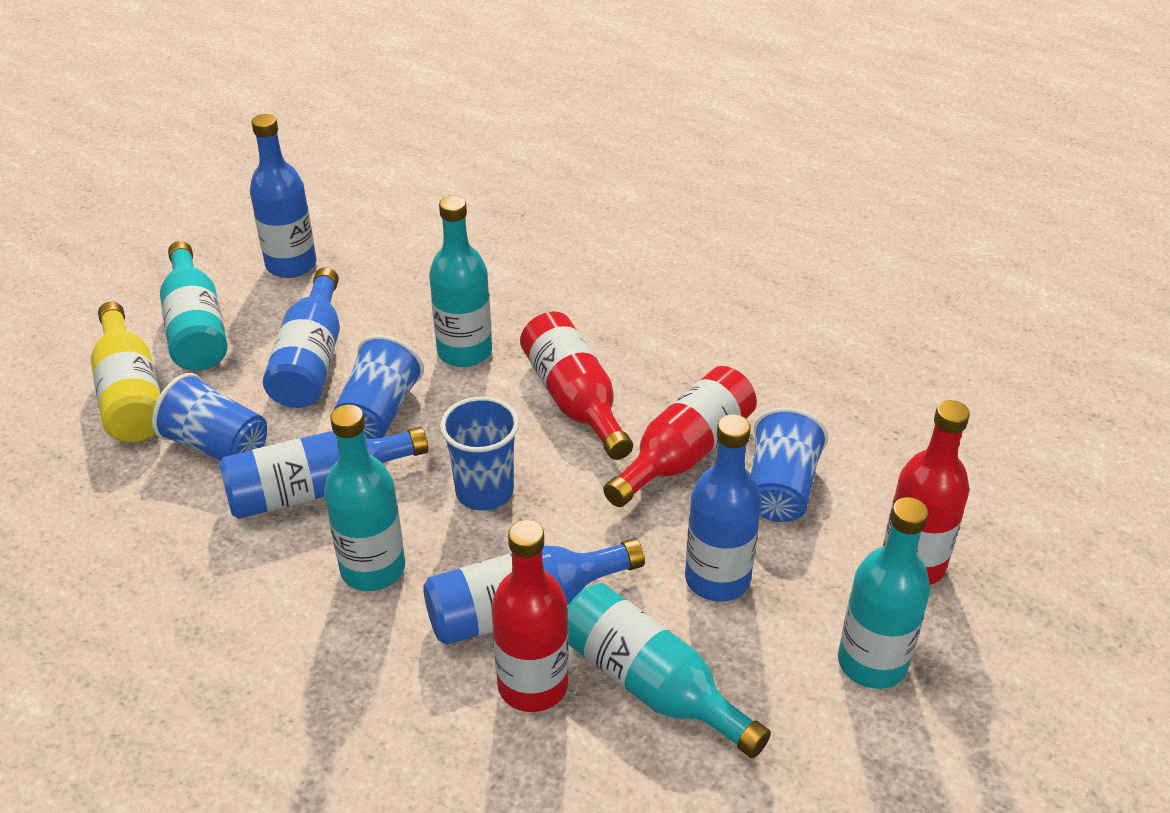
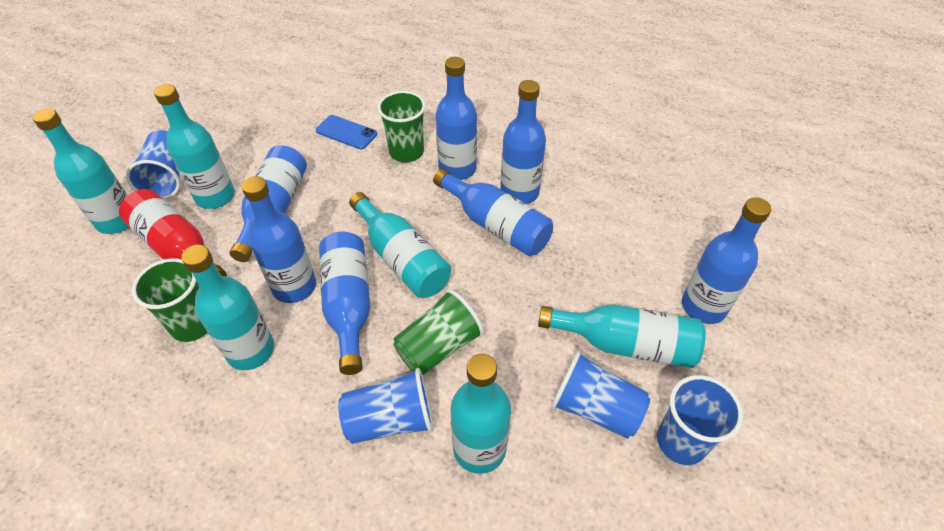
blue bottle: [219,427,428,519] [250,114,317,278] [263,268,340,408] [423,538,645,645] [685,414,762,602] = 5 -> [230,145,307,262] [242,176,316,303] [319,232,370,375] [433,169,553,256] [436,57,477,180] [501,80,546,204] [682,197,771,324] = 7
blue phone: none = 0 -> [316,115,377,149] = 1
green cup: none = 0 -> [132,258,207,342] [377,91,426,162] [393,289,484,375] = 3
red bottle: [491,520,569,712] [520,311,633,460] [603,366,757,507] [883,400,970,585] = 4 -> [119,189,227,277] = 1
turquoise bottle: [160,241,227,371] [324,404,405,591] [429,196,492,367] [567,583,771,758] [838,497,930,689] = 5 -> [33,108,129,234] [154,84,235,209] [182,245,274,370] [349,192,451,298] [451,354,511,474] [538,304,706,368] = 6
yellow bottle: [91,302,161,442] = 1 -> none = 0

